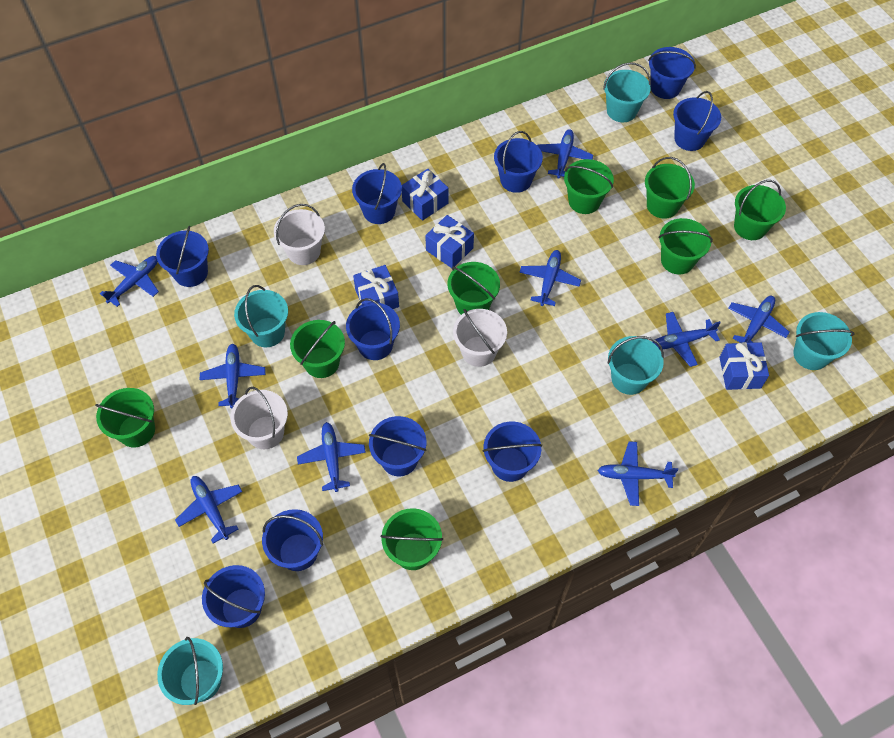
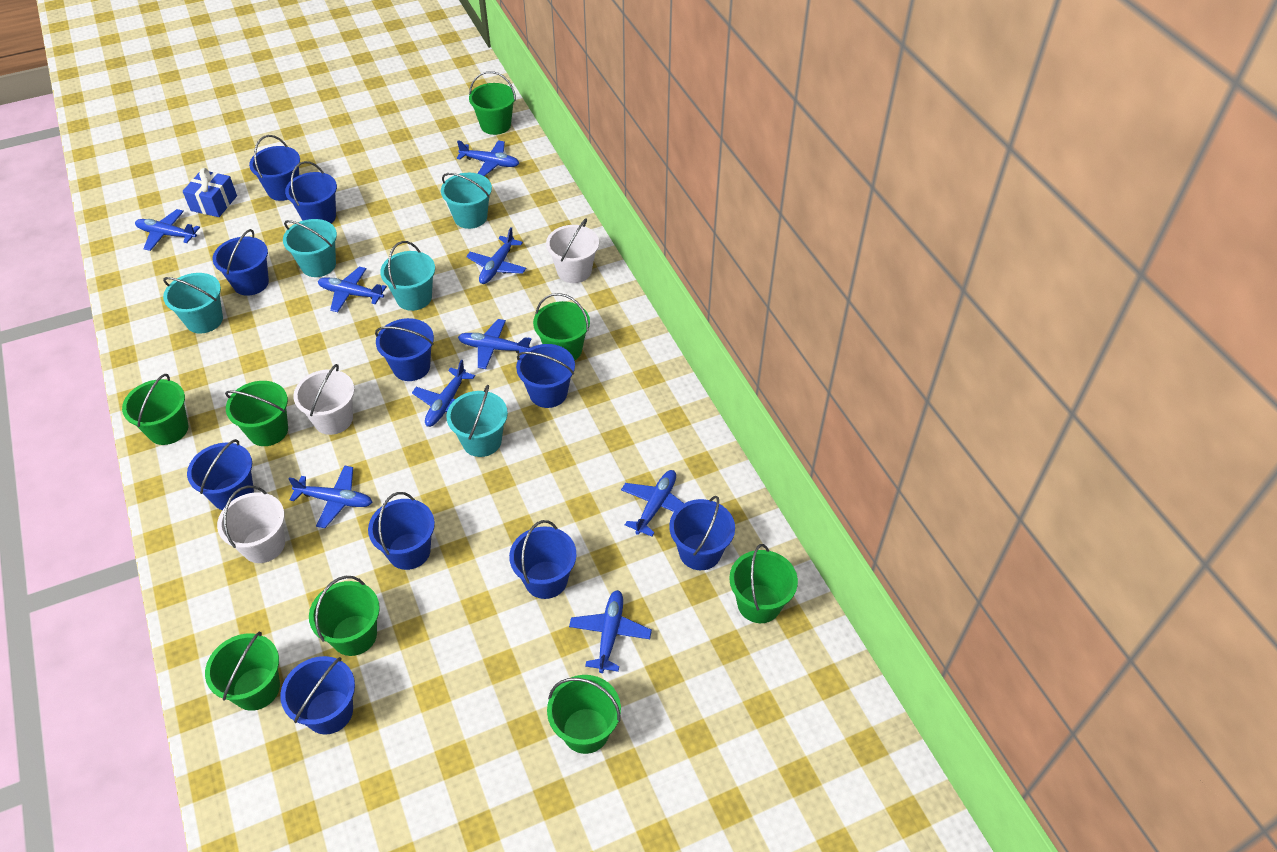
blue gift: [353,265,399,309] [402,169,448,221] [425,215,474,268] [719,342,769,390] = 4 -> [183,168,237,217] = 1

